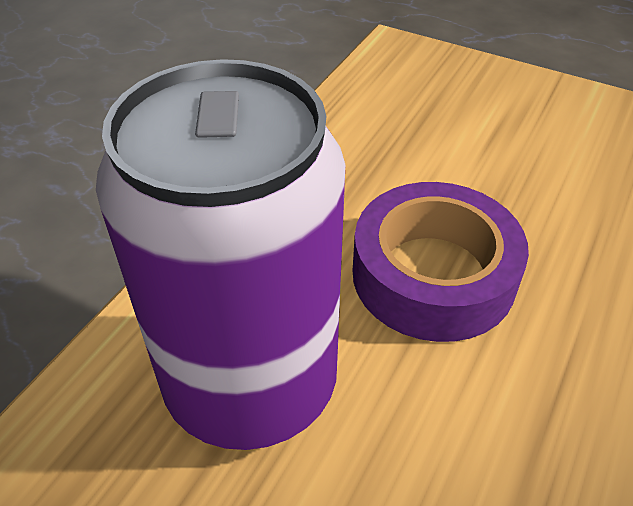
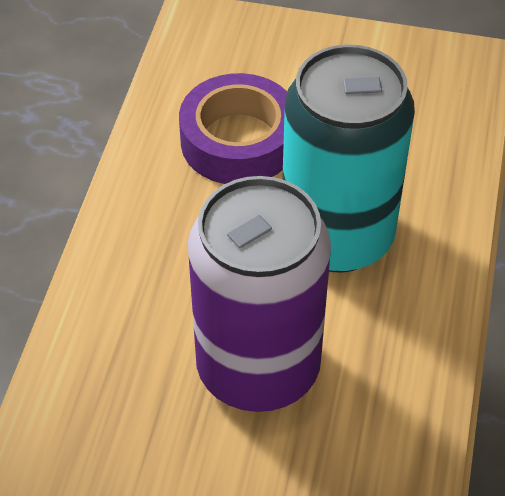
turquoise can: none = 0 -> [282,45,415,273] = 1

